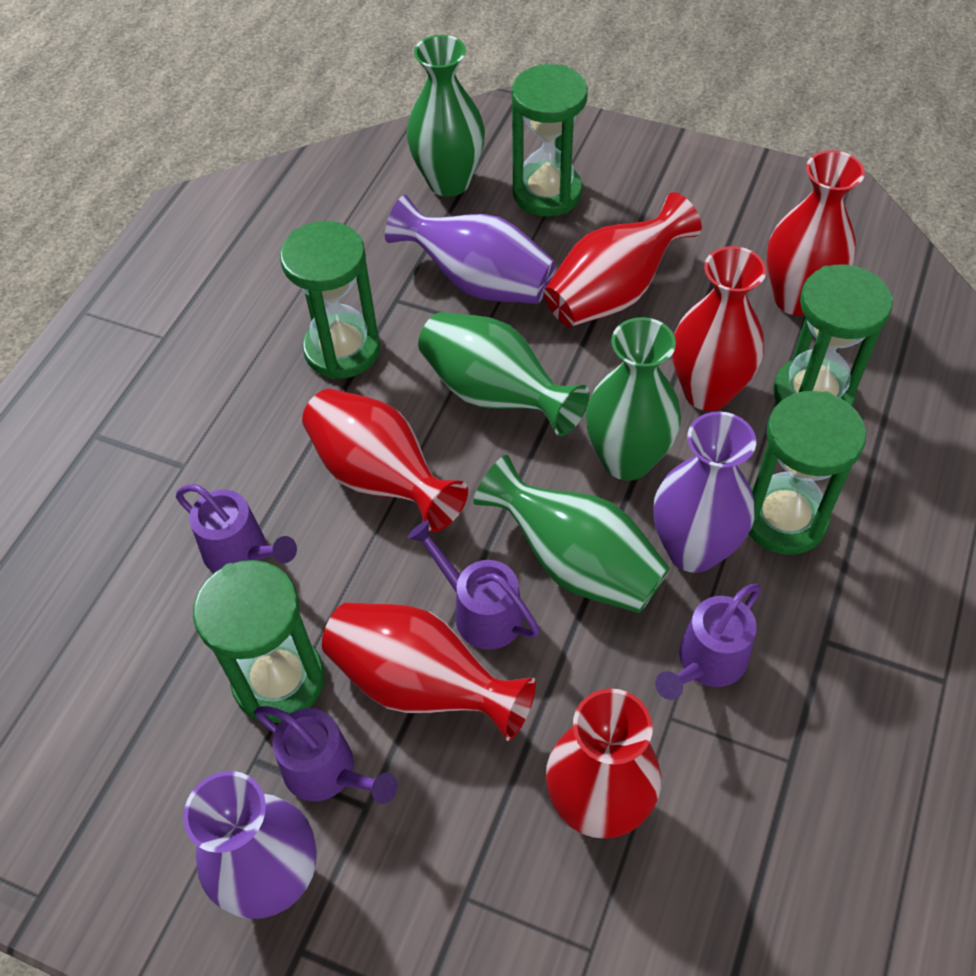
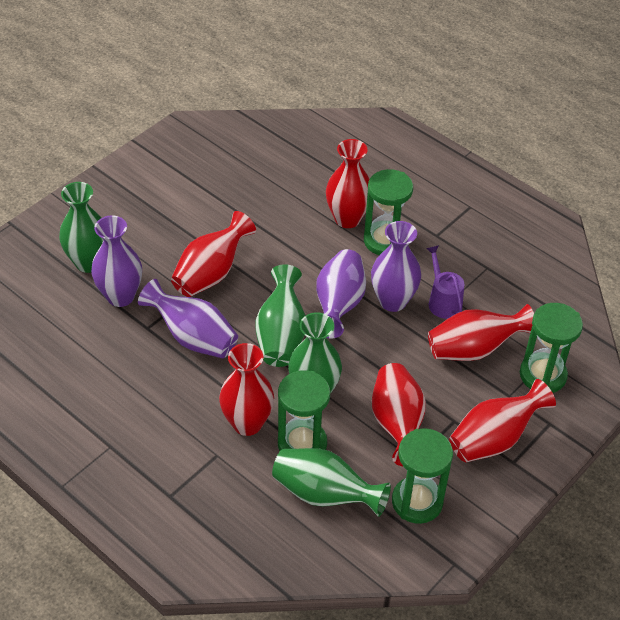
green hourglass: [193,560,324,723] [280,221,380,379] [512,64,588,217] [749,391,866,555] [773,264,893,406] = 5 -> [278,370,330,451] [364,169,413,255] [392,428,453,524] [520,303,583,393] = 4
purple vase: [183,771,317,919] [385,195,555,304] [653,411,756,573] = 3 -> [91,215,142,307] [138,279,238,358] [316,249,366,339] [371,221,421,312] = 4
purple watering can: [176,484,297,573] [254,706,398,804] [407,520,540,650] [655,584,761,700] = 4 -> [426,245,464,319] = 1

